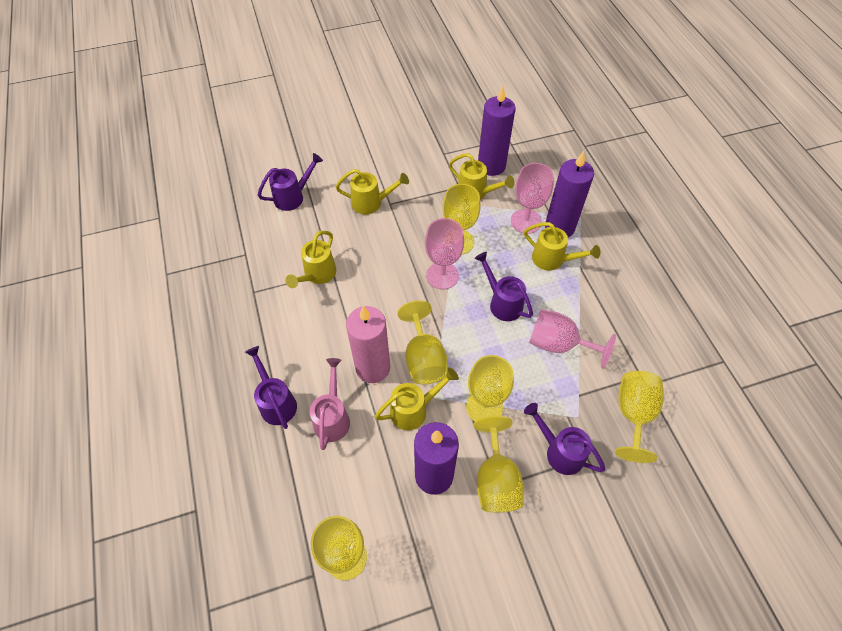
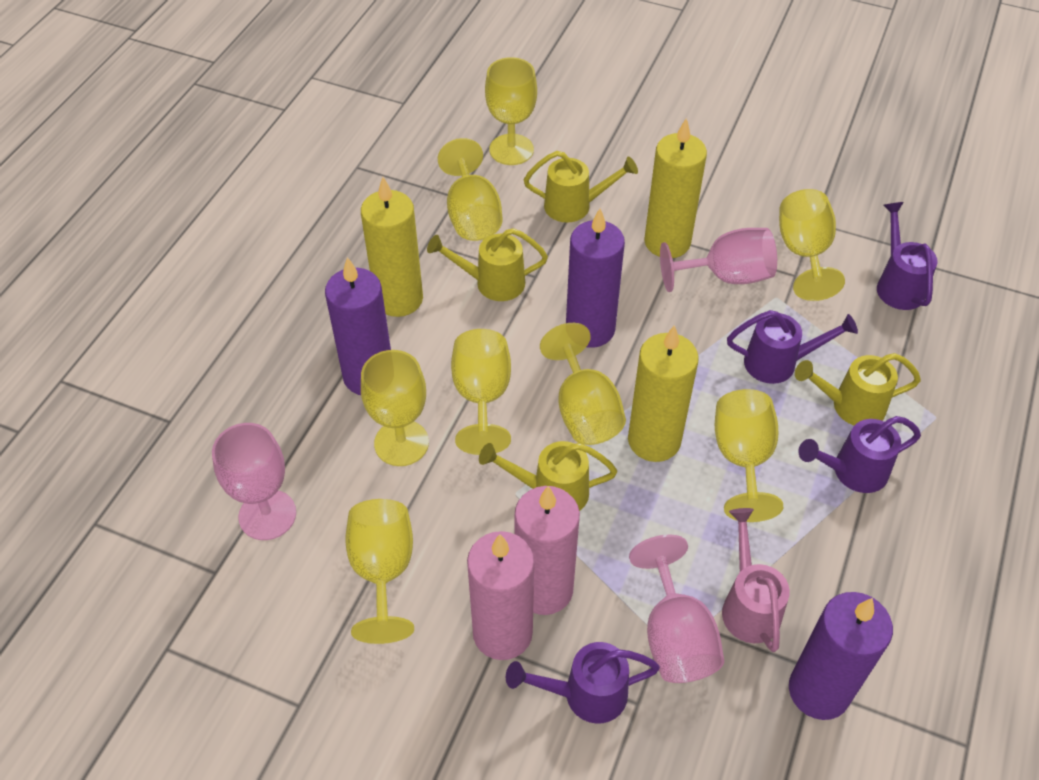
pink candle: [346,306,390,383] = 1 -> [467,531,534,660] [514,486,580,615] = 2
yellow candle: none = 0 -> [361,177,423,317] [628,325,699,462] [644,117,707,258] = 3
yellow goblet: [311,516,367,580] [397,300,448,384] [443,184,480,255] [466,355,514,422] [474,416,524,513] [615,371,664,463] = 6 -> [346,499,414,644] [361,350,429,466] [438,138,503,241] [451,329,511,455] [485,57,537,165] [540,323,626,445] [715,389,783,522] [779,189,845,301] = 8
yellow watering can: [285,231,336,288] [335,169,409,215] [375,367,459,430] [449,153,515,200] [524,222,600,271] = 5 -> [427,228,548,301] [479,441,617,511] [524,151,638,223] [795,353,921,426] = 4

